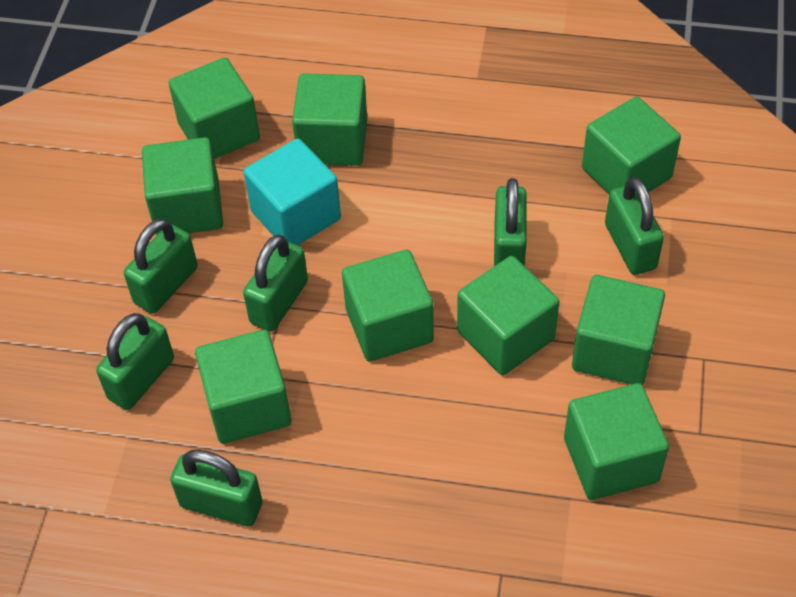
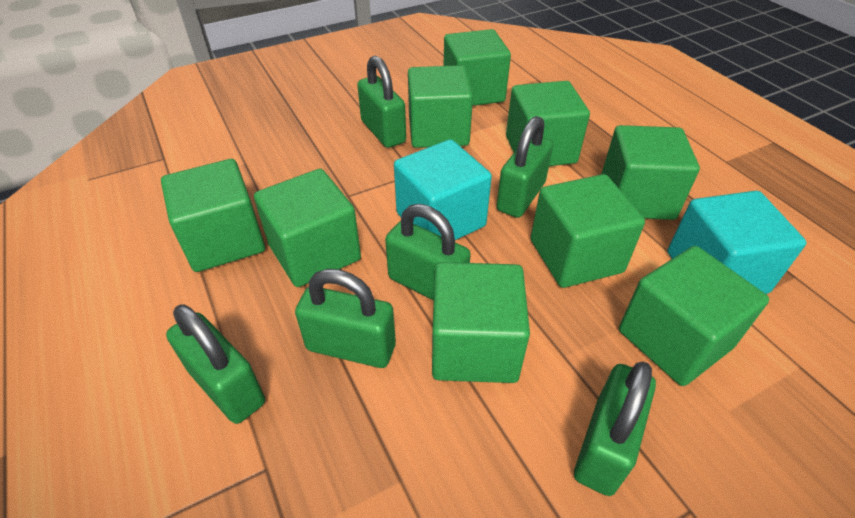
turquoise cube: [244,138,341,245] = 1 -> [394,139,492,240] [668,191,806,294] = 2

